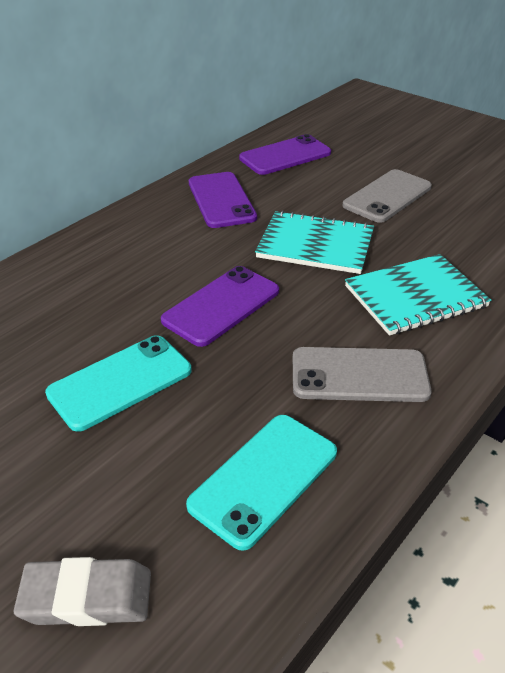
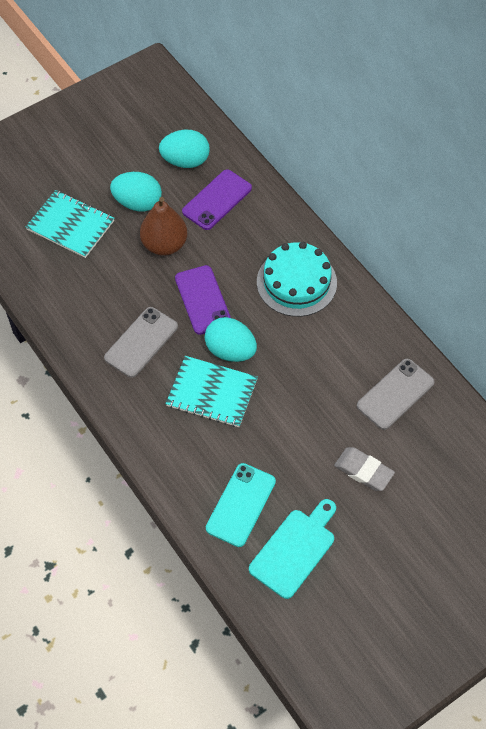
brown pear: none = 0 -> [140,197,187,256] = 1
purple phone: [161,266,279,347] [189,172,257,228] [239,134,331,175] = 3 -> [175,265,231,335] [182,170,252,230] = 2
turquoise cake: none = 0 -> [257,242,337,317] = 1
turquoise cutting board: none = 0 -> [249,499,336,599] = 1
turquoise egg: none = 0 -> [110,172,162,212] [159,130,210,168] [205,317,257,362] = 3
turquoise phone: [45,335,191,432] [186,415,337,551] = 2 -> [206,463,276,547] = 1

